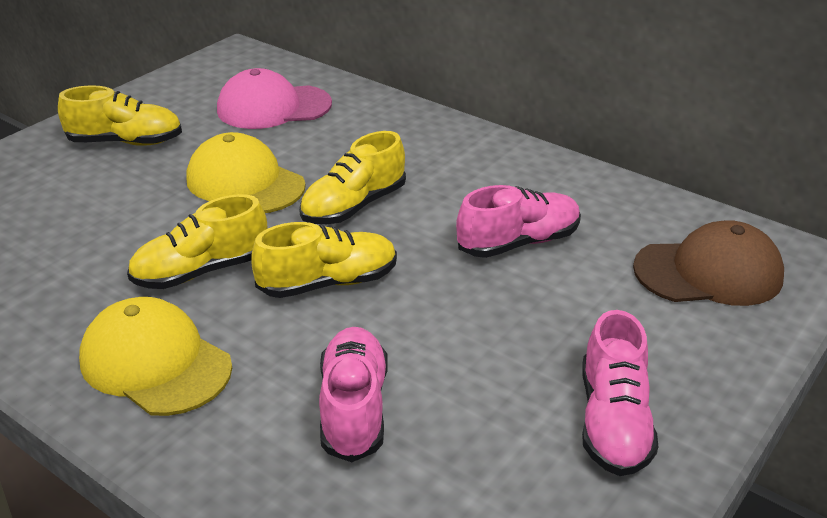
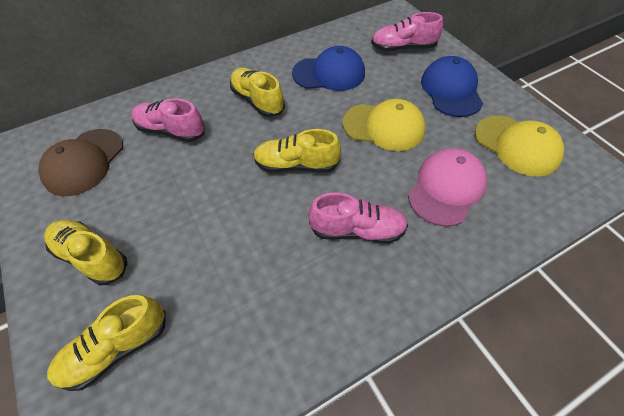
blue cap: none = 0 -> [292,46,365,91] [421,56,483,117] = 2

